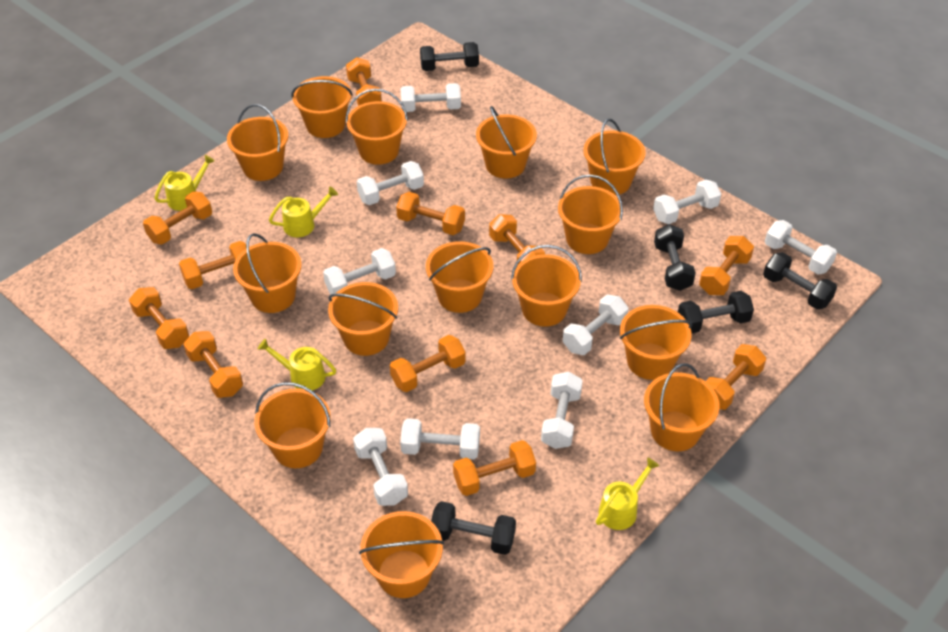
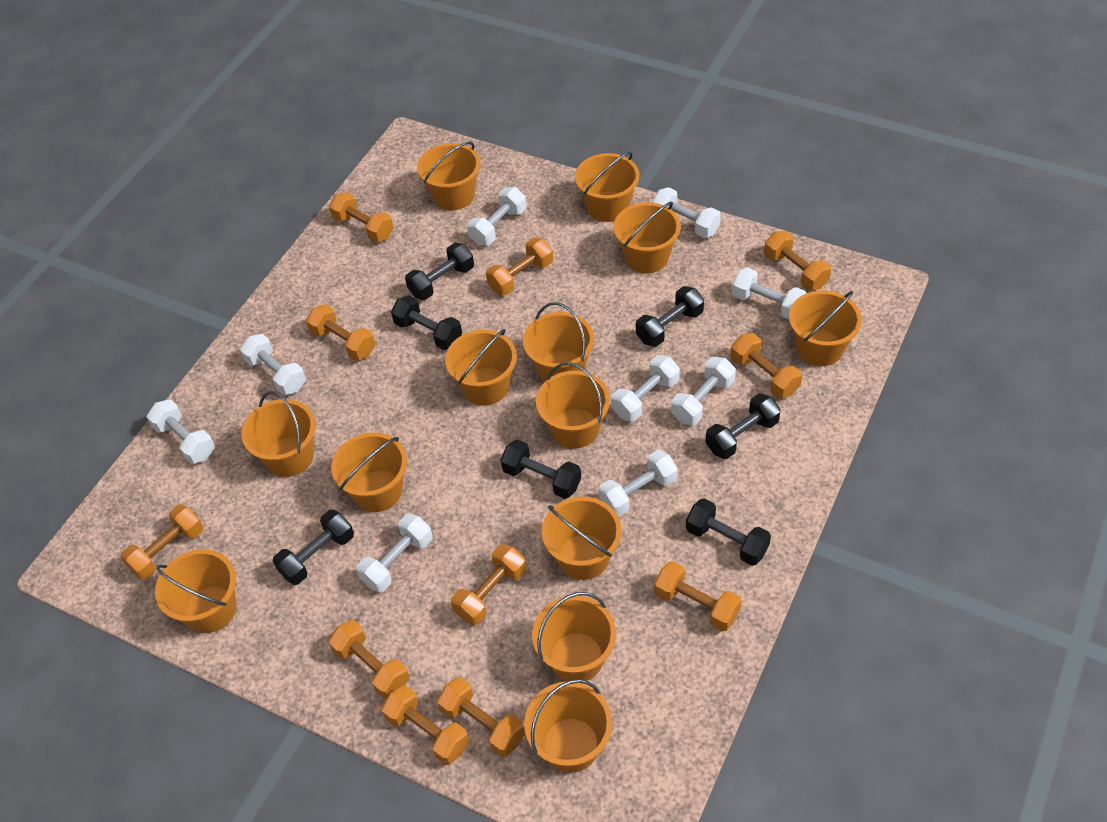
black dumbbell: [420,42,479,71] [431,501,516,555] [654,224,696,291] [678,291,754,334] [763,252,837,310] = 5 -> [273,510,354,585] [391,295,462,350] [405,243,474,300] [501,439,581,499] [636,286,704,347] [686,498,771,566] [705,393,781,459] = 7
orange bucket: [227,104,288,181] [233,233,302,313] [254,382,331,468] [292,76,353,138] [328,282,398,356] [346,89,408,165] [359,511,444,598] [426,241,493,313] [476,106,537,178] [511,245,582,327] [558,174,623,254] [583,119,646,195] [620,305,692,380] [644,363,720,451] = 14 -> [155,549,236,633] [241,391,316,477] [331,432,407,512] [417,142,480,210] [445,329,517,406] [523,302,594,382] [524,679,612,773] [532,592,616,681] [536,362,610,449] [542,496,621,580] [575,152,639,222] [614,202,681,273] [789,290,862,366] = 13
yellow watering can: [155,155,215,211] [258,339,336,390] [269,187,338,237] [596,457,659,530] = 4 -> none = 0

